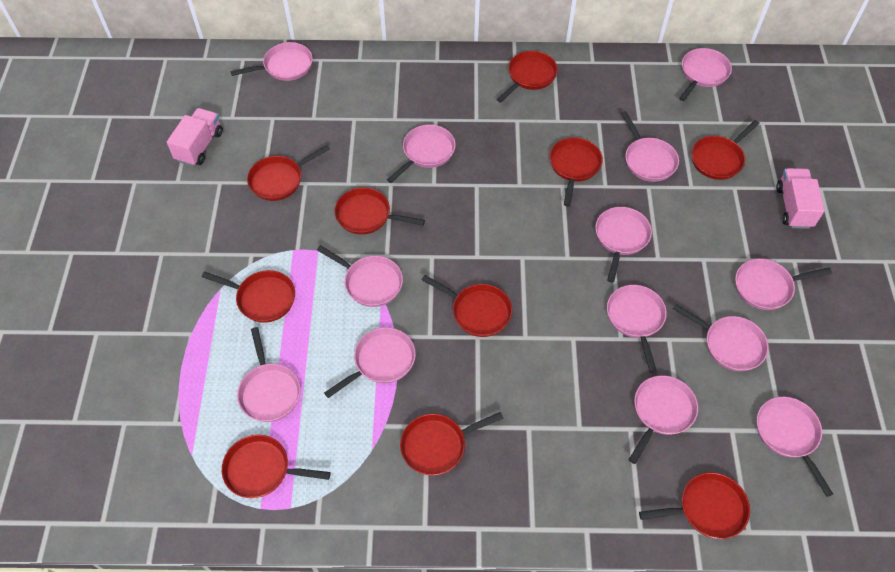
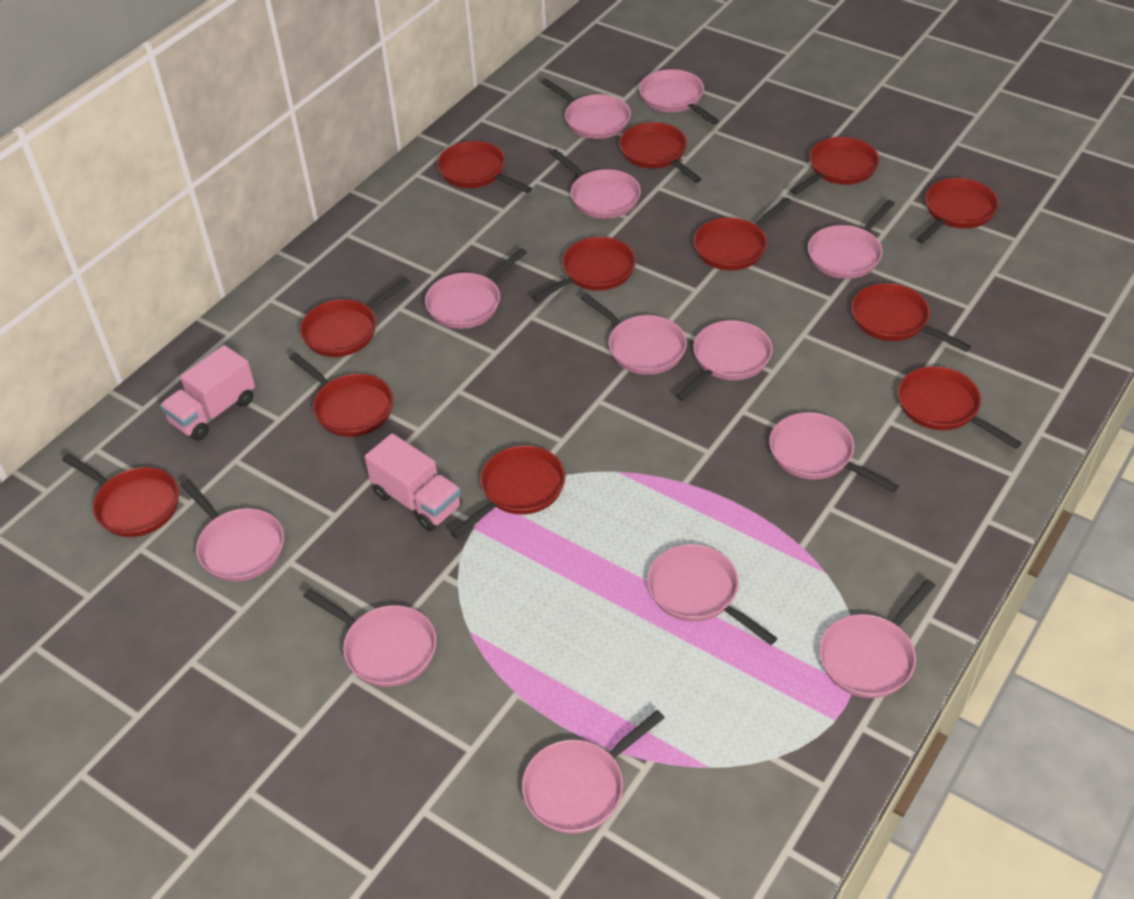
red pan: [202,270,295,323] [222,435,331,498] [247,145,330,201] [334,188,425,235] [400,412,504,476] [422,275,512,337] [497,51,558,102] [549,137,603,206] [639,472,750,539] [691,120,759,180] = 10 -> [62,454,179,537] [289,353,394,437] [300,278,411,357] [437,141,532,193] [451,445,565,539] [532,237,636,302] [619,122,702,183] [694,197,792,270] [790,137,879,195] [852,283,971,352] [898,366,1022,449] [916,178,999,243] = 12

